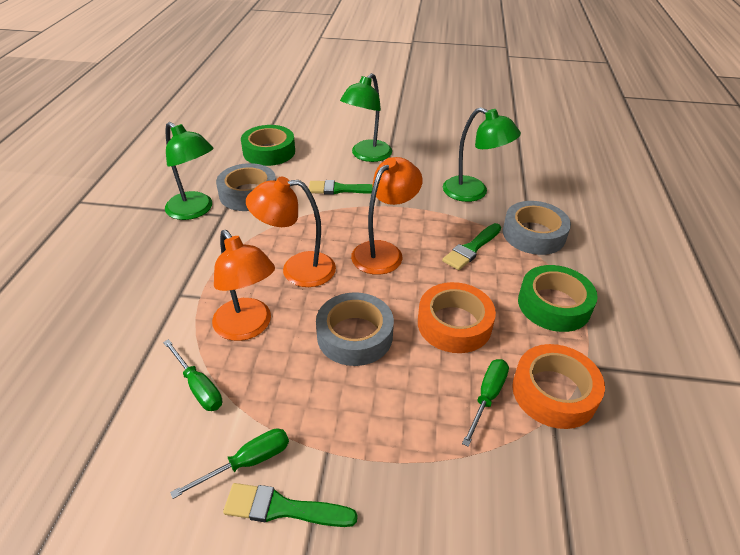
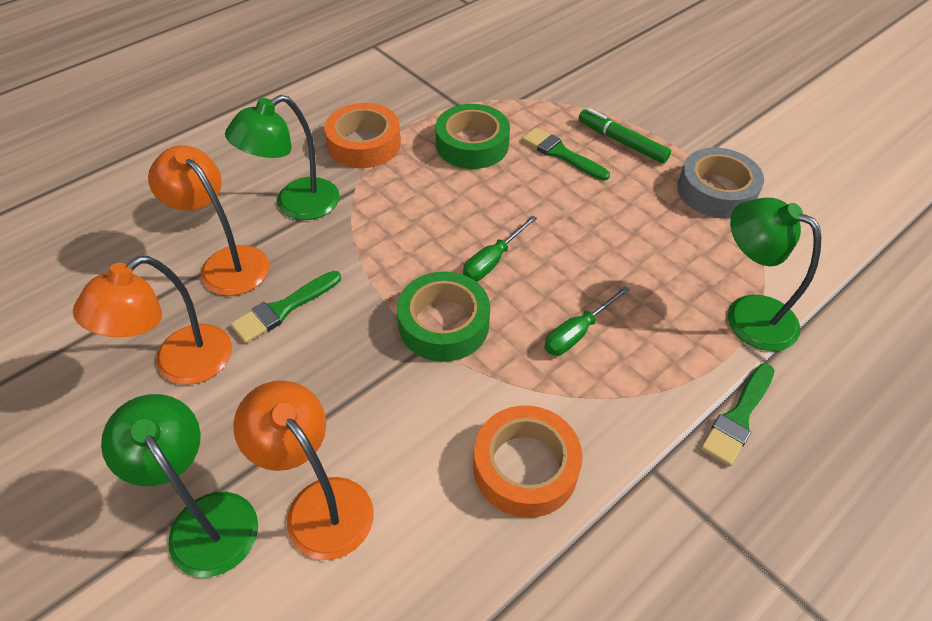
green marker: none = 0 -> [579,108,671,163] = 1
green screwdriver: [163,339,222,411] [170,428,289,499] [462,359,509,447] = 3 -> [463,215,537,281] [544,286,630,356] = 2
grey tape: [216,163,276,211] [316,292,394,366] [503,201,571,255] = 3 -> [677,148,764,219] = 1

